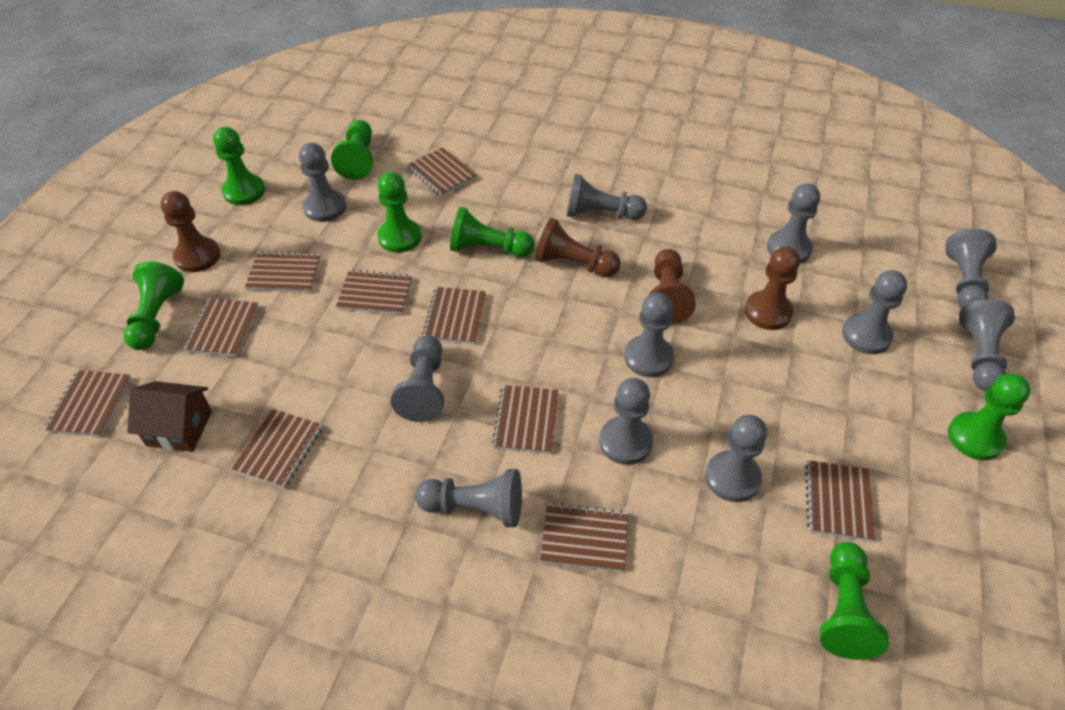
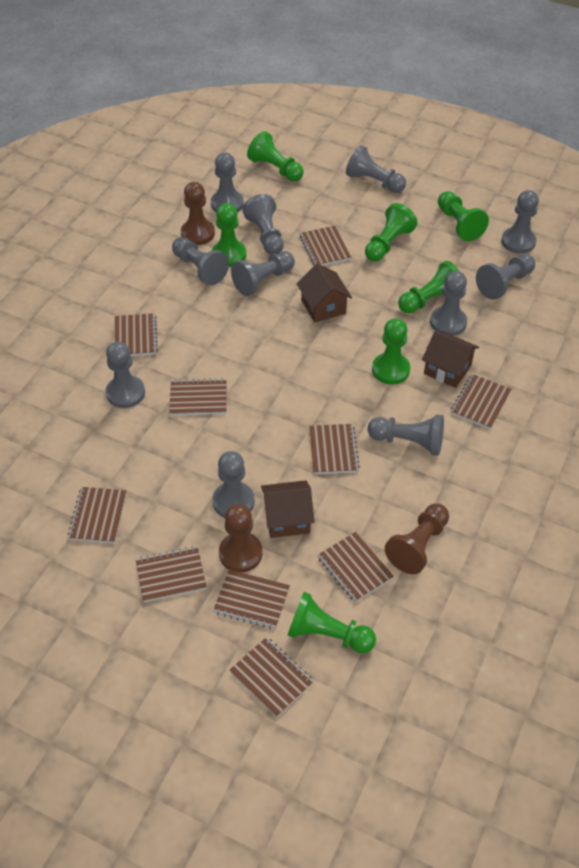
brown house: [127,381,212,452] = 1 -> [261,480,314,538] [297,263,352,323] [422,331,479,388] = 3
brown pawn: [160,191,220,272] [535,218,621,277] [649,249,696,324] [745,247,800,330] = 4 -> [181,182,215,245] [219,504,262,573] [385,504,449,574] = 3

